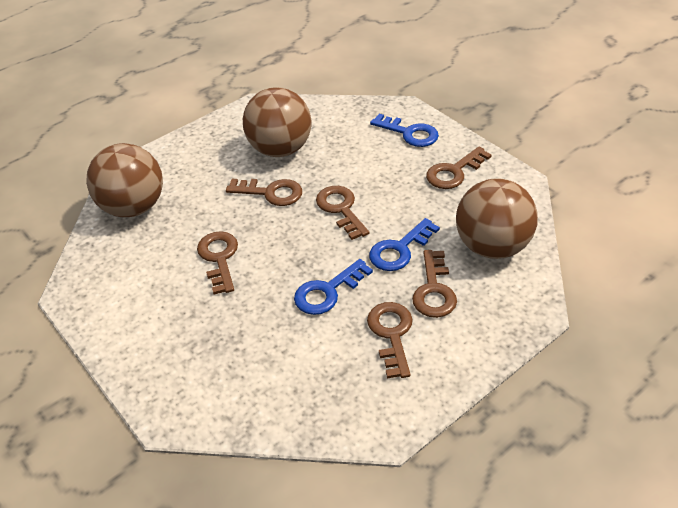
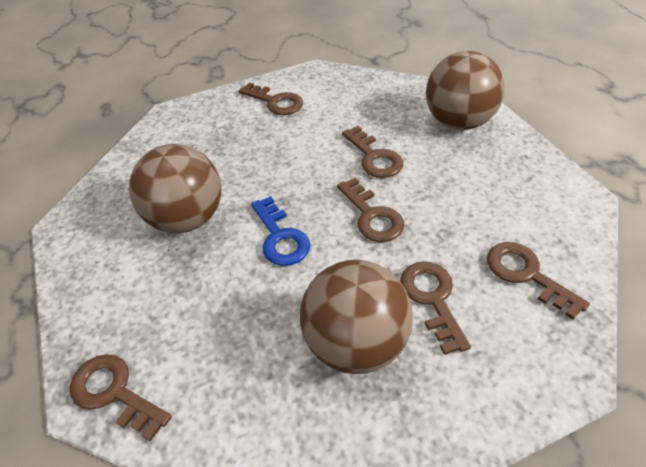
blue key: [294,259,373,315] [369,218,440,271] [370,114,439,147] = 3 -> [251,196,311,266] = 1

